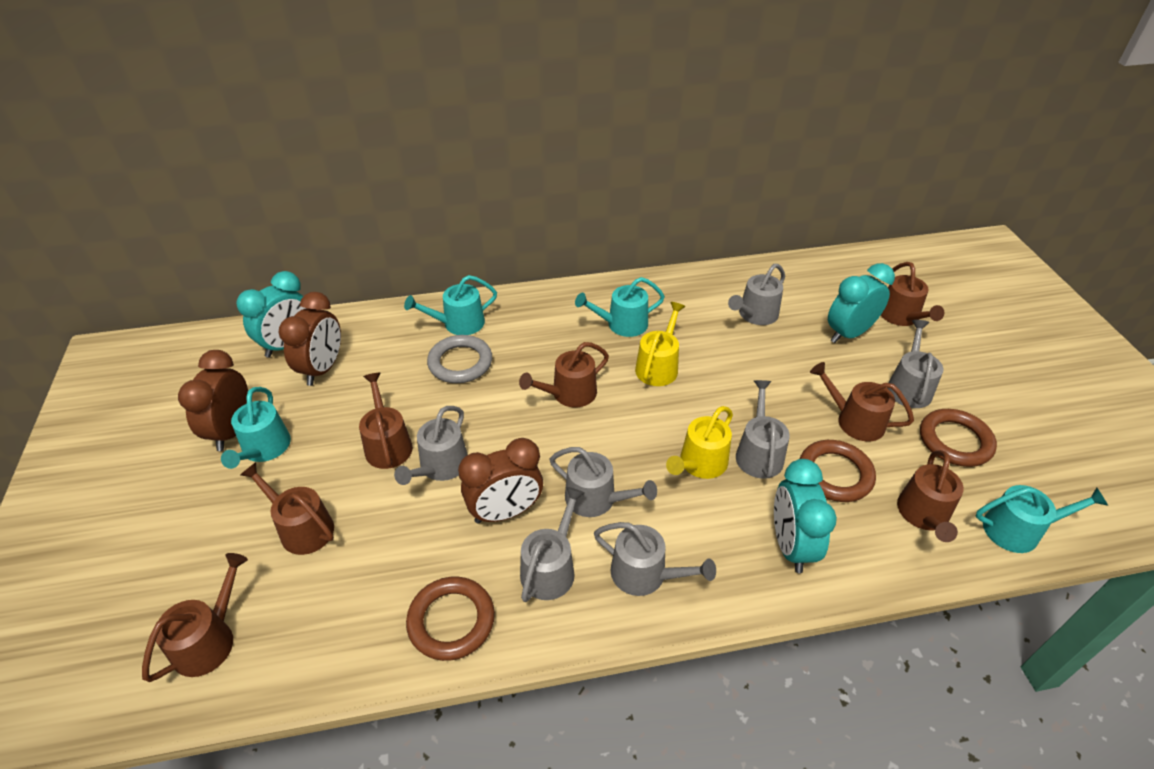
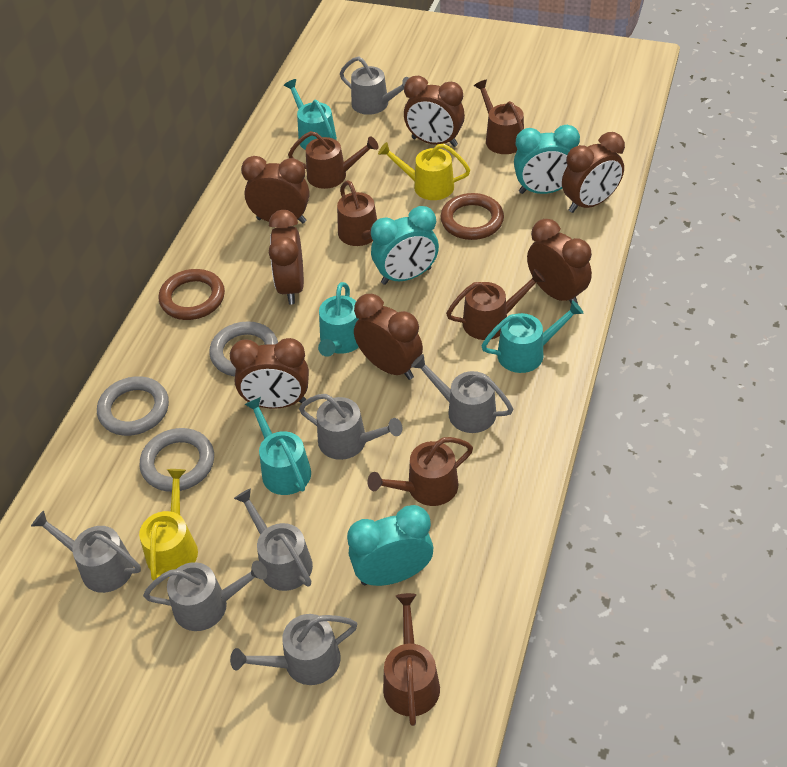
brown clock: [178,350,248,451] [278,292,341,386] [458,438,543,524] = 3 -> [230,338,309,409] [241,156,310,223] [269,210,304,305] [354,294,423,380] [404,76,465,147] [527,219,592,304] [562,132,625,213] = 7
brown ring: [406,577,495,661] [800,440,876,502] [920,409,997,467] = 3 -> [159,269,225,320] [441,193,504,240] = 2
brown watering can: [142,553,248,682] [240,462,334,555] [359,373,413,469] [519,342,609,408] [810,362,914,441] [881,262,944,326] [897,450,964,542] = 7 -> [288,131,378,189] [337,180,377,246] [367,437,473,506] [383,593,440,726] [446,269,545,340] [474,79,524,154] = 6
grey ring: [427,335,492,383] = 1 -> [97,376,169,436] [140,428,214,492] [209,321,278,377] = 3

